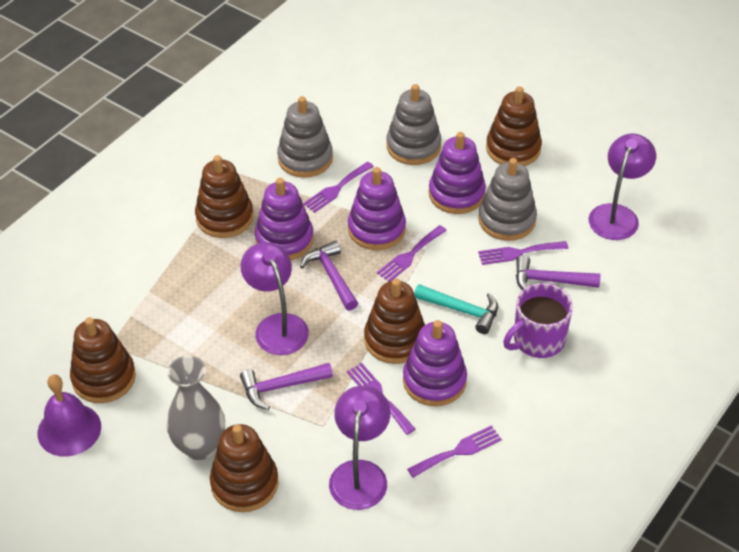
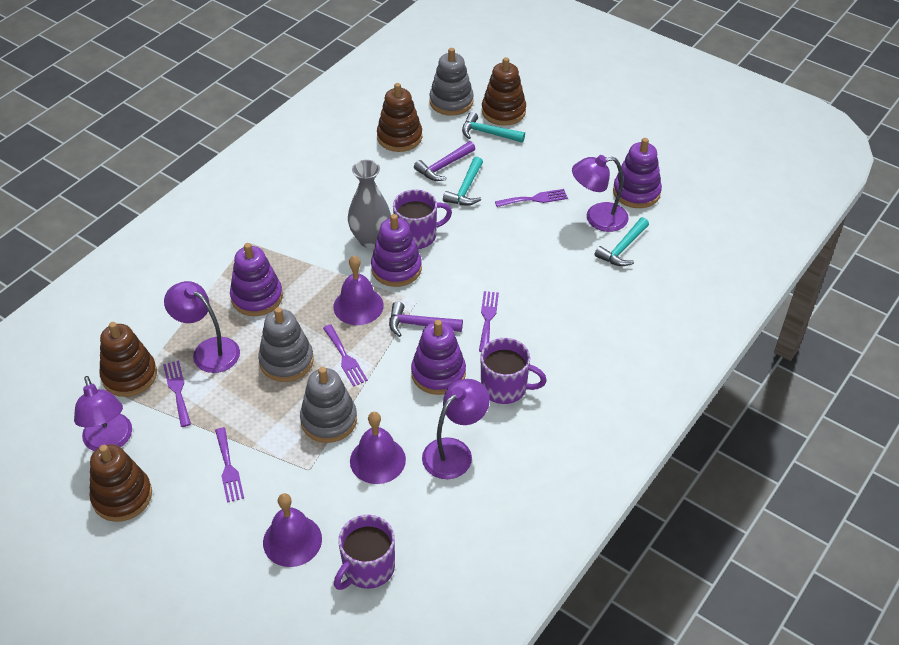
brown stacking toy: [70,317,136,403] [195,155,253,238] [210,424,279,512] [364,278,425,364] [486,86,542,166] = 5 -> [89,444,152,522] [99,322,157,397] [377,83,422,152] [482,57,526,126] = 4
purple bell: [38,374,101,457] = 1 -> [263,493,322,567] [333,256,384,325] [350,412,406,484] = 3
purple hammer: [240,363,333,410] [300,240,358,311] [516,255,600,290] = 3 -> [389,302,463,337] [414,141,475,181] = 2
purple lamp: [241,242,309,355] [329,386,390,510] [589,133,656,240] = 3 -> [74,376,132,451] [164,281,240,373] [422,379,490,479] [572,155,629,232] = 4
purple mug: [503,283,573,358] = 1 -> [334,515,395,590] [393,189,452,249] [481,338,547,404] = 3
turquoise hammer: [414,284,498,334] = 1 -> [443,157,483,205] [462,112,525,143] [594,217,649,266] = 3

